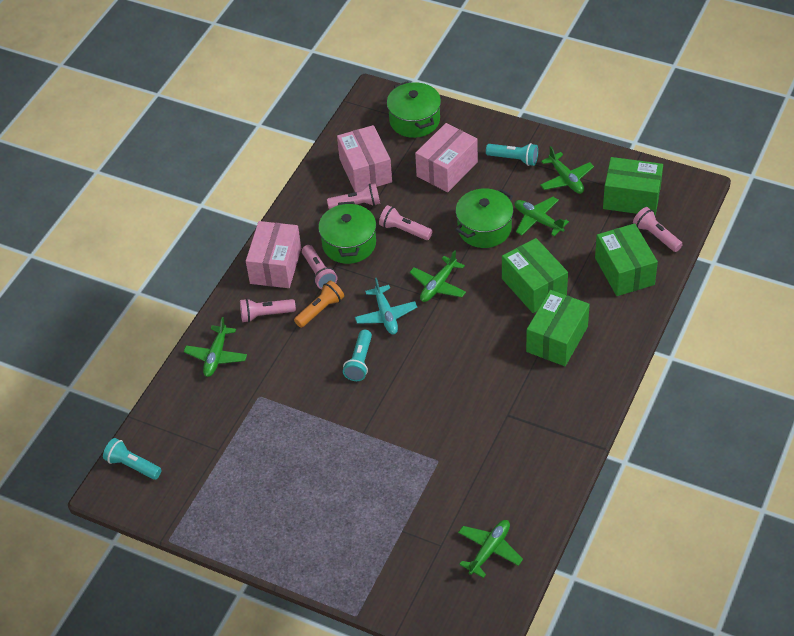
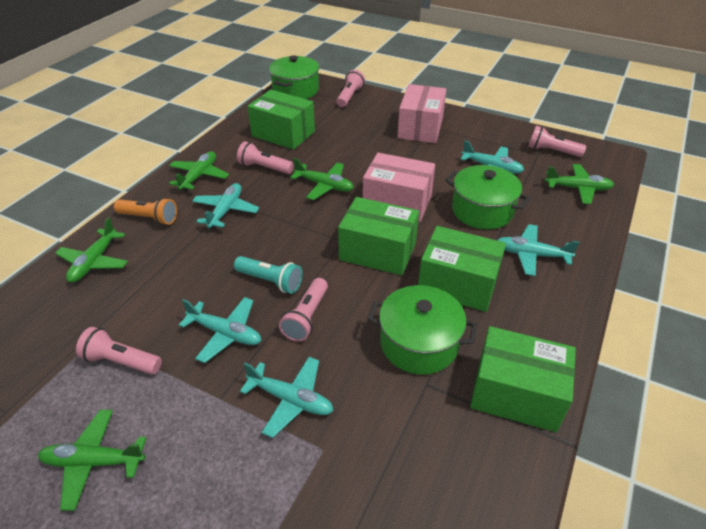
pink box: [246,221,301,288] [337,125,392,192] [415,123,478,192] = 3 -> [363,153,435,222] [397,84,447,143] = 2
turquoise flashlight: [103,438,162,480] [343,330,372,381] [486,143,538,166] = 3 -> [234,256,303,294] = 1
turquoise plane: [355,278,417,334] = 1 -> [179,297,261,363] [192,183,259,229] [240,357,333,438] [460,140,524,174] [497,224,580,276] = 5

